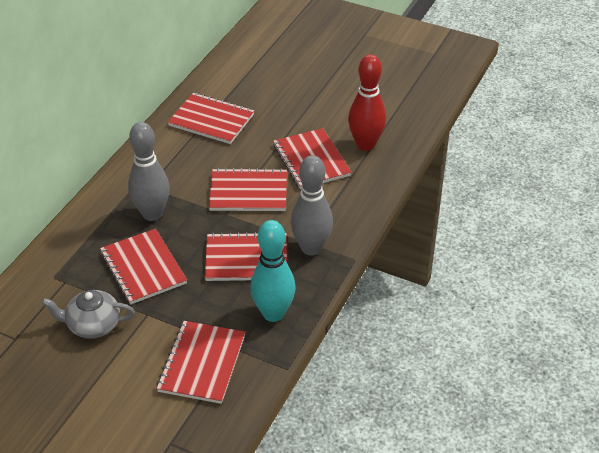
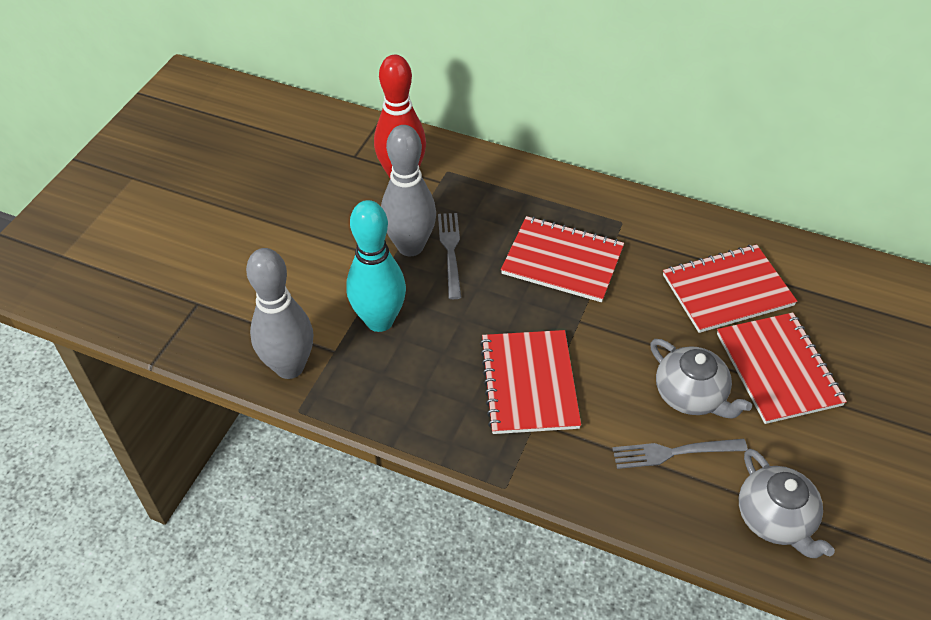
grey fork: none = 0 -> [438,213,461,299] [612,439,748,469] = 2
grey teapot: [41,290,135,339] = 1 -> [650,339,752,419] [739,449,835,558] = 2
red notebook: [100,229,187,305] [156,321,245,404] [168,93,254,144] [205,232,287,281] [209,168,287,211] [273,128,351,189] = 6 -> [480,330,581,434] [501,216,624,302] [663,245,797,333] [717,312,847,424] = 4

